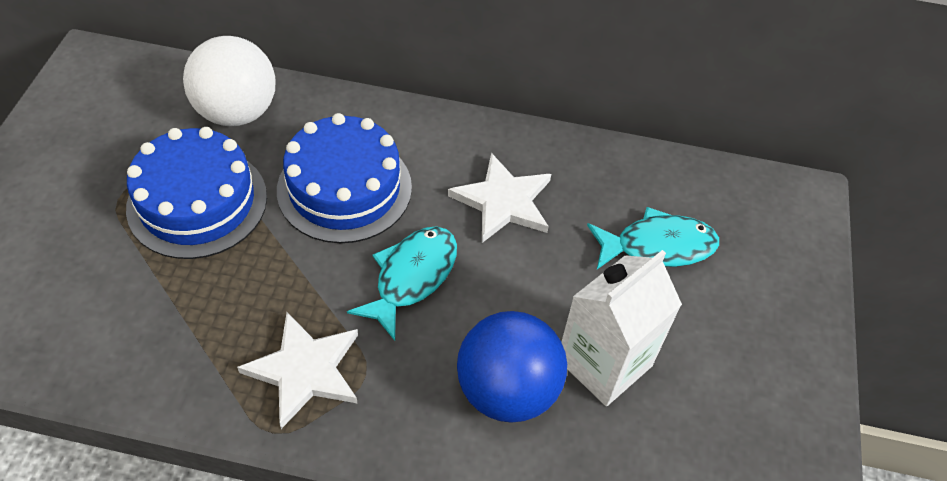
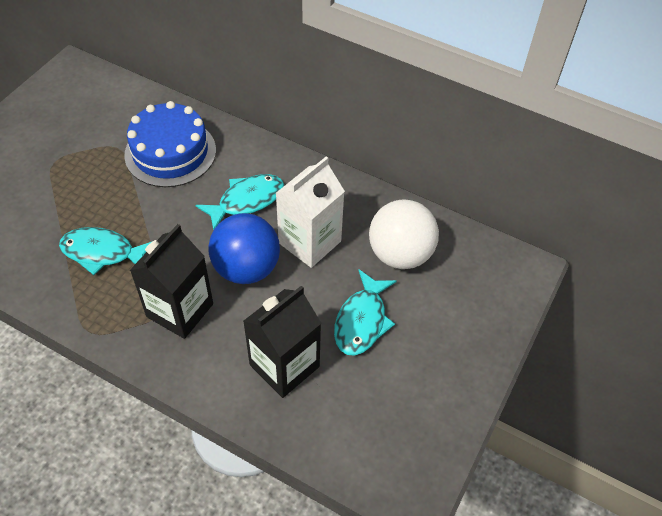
black carton: none = 0 -> [130,224,213,339] [243,286,321,398] = 2
blue cake: [126,127,267,259] [277,113,412,243] = 2 -> [124,101,216,187] = 1
turquoise fish: [347,226,457,341] [587,207,719,269] = 2 -> [59,227,157,275] [195,174,284,230] [334,270,397,356] = 3
white star: [237,312,358,429] [448,153,551,243] = 2 -> none = 0

